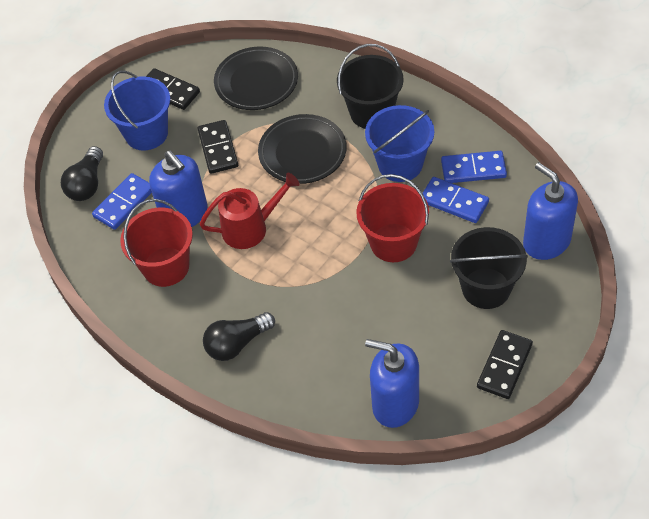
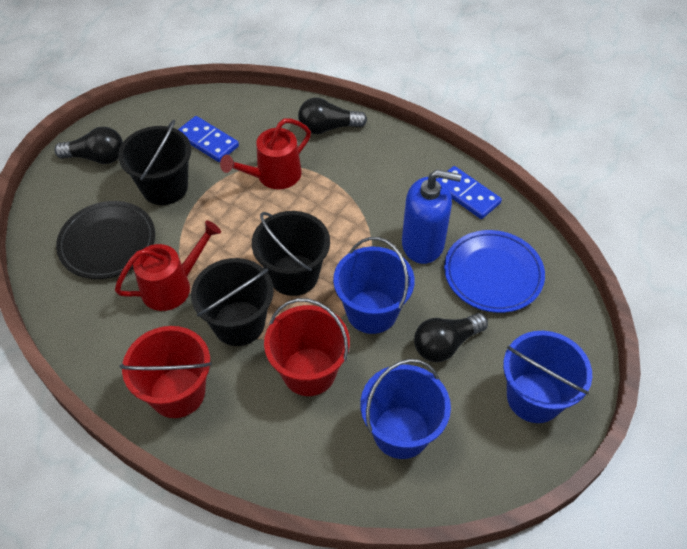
black bucket: [337,44,404,129] [450,227,528,309] = 2 -> [118,120,191,205] [191,258,274,346] [252,211,330,296] = 3
black domino: [146,68,200,110] [197,120,238,174] [477,330,533,399] = 3 -> none = 0
black light bulb: [61,146,103,201] [203,312,275,361] = 2 -> [54,127,123,164] [298,98,367,134] [414,313,488,362] = 3
black plate: [214,47,298,110] [258,114,347,184] = 2 -> [56,201,155,279] = 1
blue bucket: [104,71,170,151] [365,105,434,182] = 2 -> [333,237,415,334] [360,359,451,459] [503,331,592,423] = 3
blue domino: [92,173,152,230] [422,177,489,223] [441,151,507,183] = 3 -> [178,116,239,162] [438,166,502,219] = 2
blue plate: none = 0 -> [444,230,545,313] = 1
blue soap dispenser: [149,151,207,227] [365,339,419,428] [523,162,578,260] = 3 -> [402,169,462,264] = 1
red watering can: [200,173,300,249] = 1 -> [115,220,221,311] [220,119,311,189] = 2

